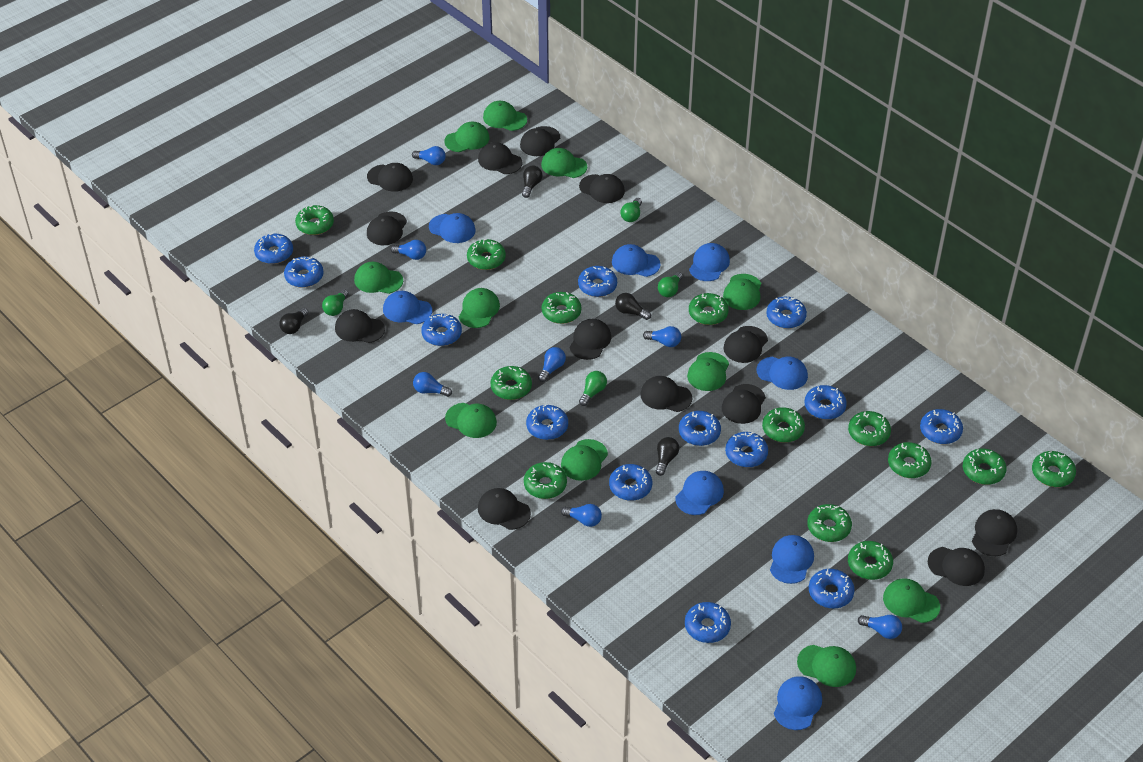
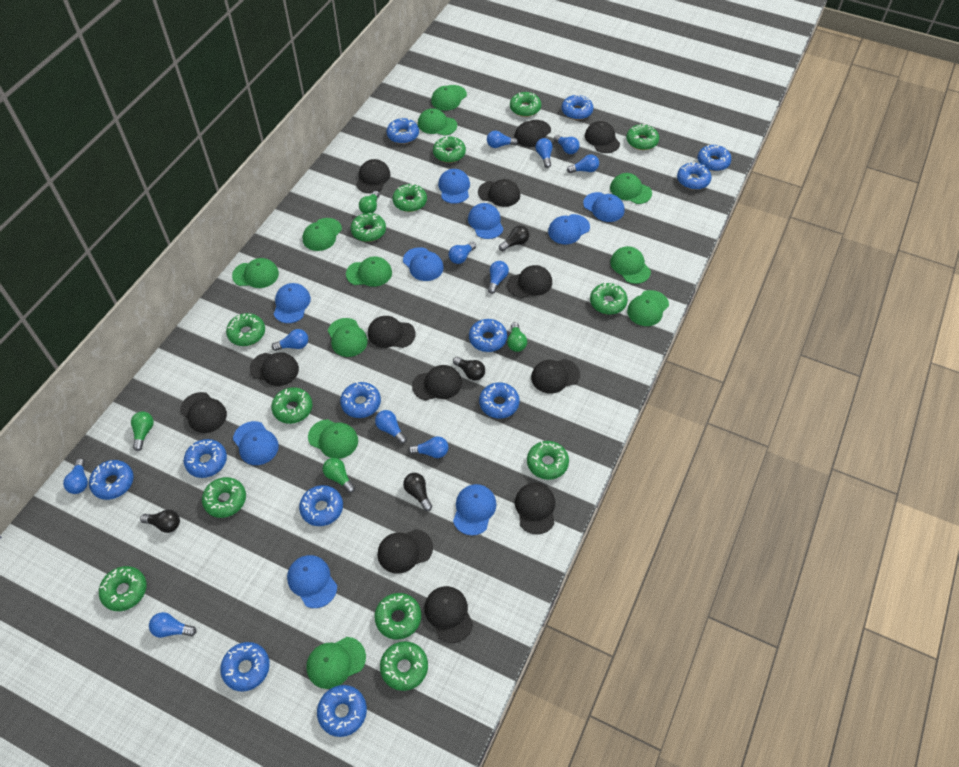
blue cap: [383,291,432,324] [429,213,476,243] [612,244,661,277] [675,471,724,515] [689,243,730,281] [756,357,808,390] [770,535,814,584] [774,676,822,730] = 8 -> [233,421,279,465] [274,283,311,323] [287,555,337,608] [403,247,444,281] [438,169,470,204] [453,484,497,536] [468,203,504,239] [548,214,590,244] [583,192,624,222] = 9
blue donut: [254,234,293,264] [284,257,324,288] [421,314,462,346] [526,405,568,440] [578,266,617,297] [609,464,652,501] [679,411,721,446] [685,602,731,643] [725,432,768,468] [766,297,807,329] [804,385,847,420] [809,569,855,608] [920,409,963,444] = 13 -> [89,460,133,500] [184,439,227,478] [220,642,270,692] [299,485,343,526] [317,685,367,737] [340,382,381,418] [386,118,419,144] [469,319,507,352] [479,382,519,418] [562,94,593,120] [677,162,712,190] [697,145,731,171] = 12
blue light bulb: [391,240,426,260] [412,146,446,165] [413,372,452,397] [538,347,566,382] [561,504,602,527] [643,326,681,347] [858,615,902,639] = 7 -> [63,459,88,494] [149,612,196,638] [272,329,308,351] [375,410,407,444] [408,436,449,458] [448,242,476,264] [487,131,518,148] [488,261,509,294] [535,138,553,168] [554,135,580,154] [567,154,599,173] = 11

